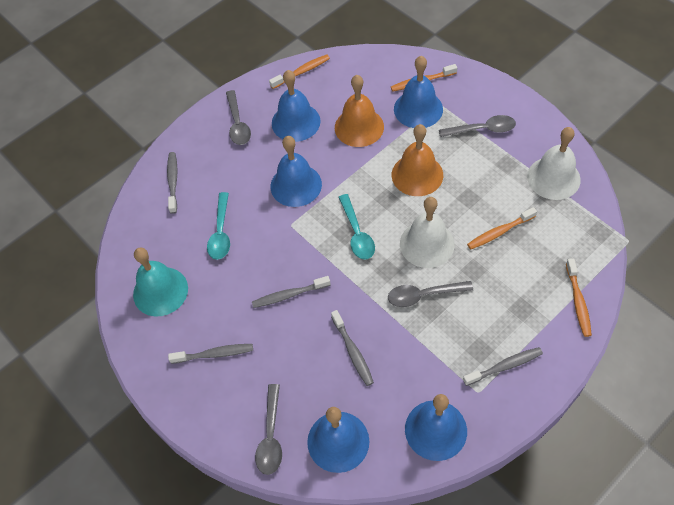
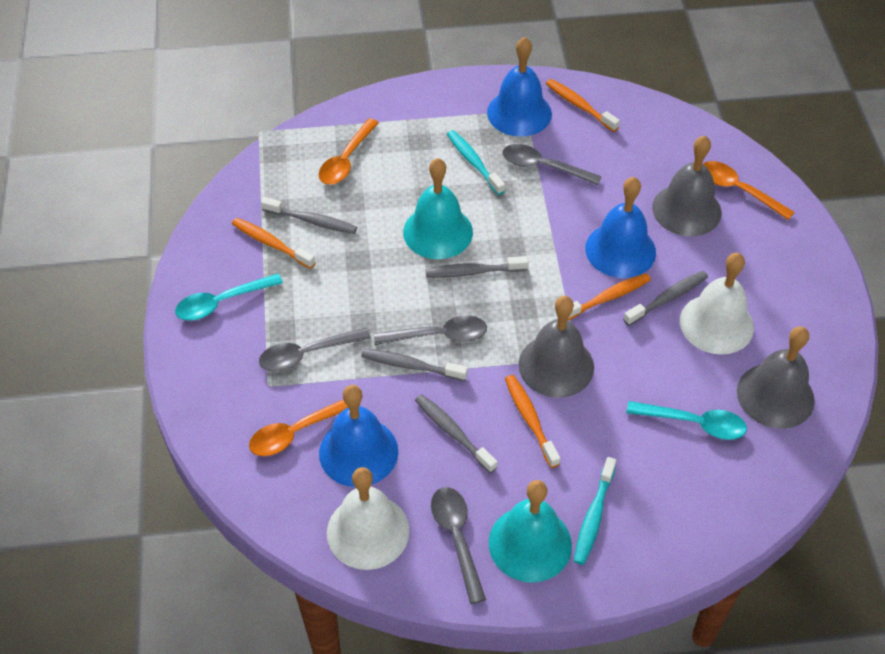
blue bell: [270,136,322,207] [272,70,321,142] [307,407,369,473] [394,56,443,128] [405,394,467,461] = 5 -> [319,385,398,487] [487,37,552,137] [585,177,656,278] = 3
grey bell: none = 0 -> [518,296,594,398] [652,136,722,236] [737,326,815,429] = 3
orange bell: [335,75,384,147] [392,124,443,196] = 2 -> none = 0
orange spoon: none = 0 -> [249,399,348,456] [319,118,379,185] [703,161,795,220] = 3
turquoise bell: [133,247,188,316] = 1 -> [403,158,473,259] [489,480,572,583] = 2
turquoise toothbrush: none = 0 -> [447,130,505,195] [574,457,616,565] = 2

